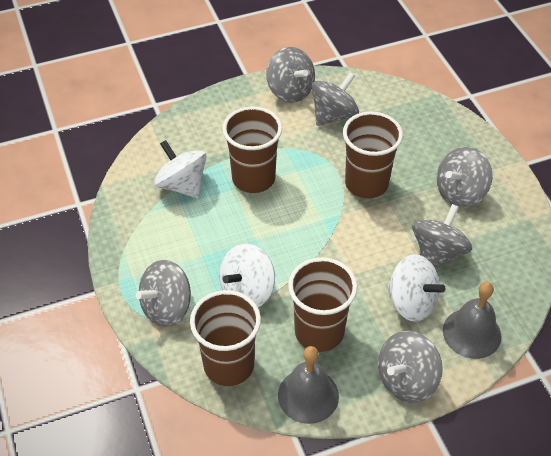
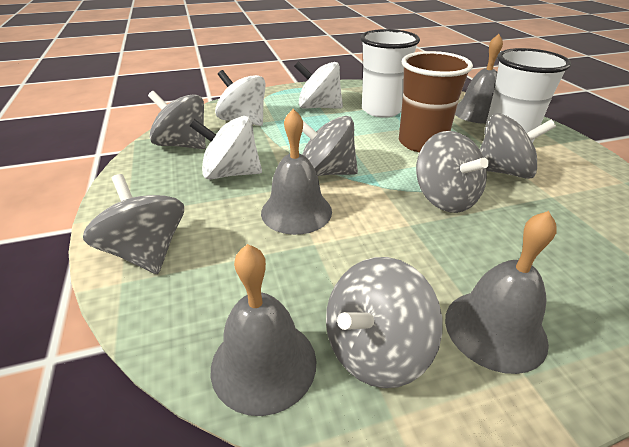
brown cup: [190,290,261,386] [222,106,282,193] [288,257,357,352] [343,112,403,198] = 4 -> [399,51,473,152] = 1
grey bell: [278,346,339,424] [443,282,501,359] = 2 -> [211,244,316,416] [261,109,332,235] [445,211,557,374] [455,34,503,124] = 4
white cup: none = 0 -> [360,29,420,118] [484,48,571,143] = 2

